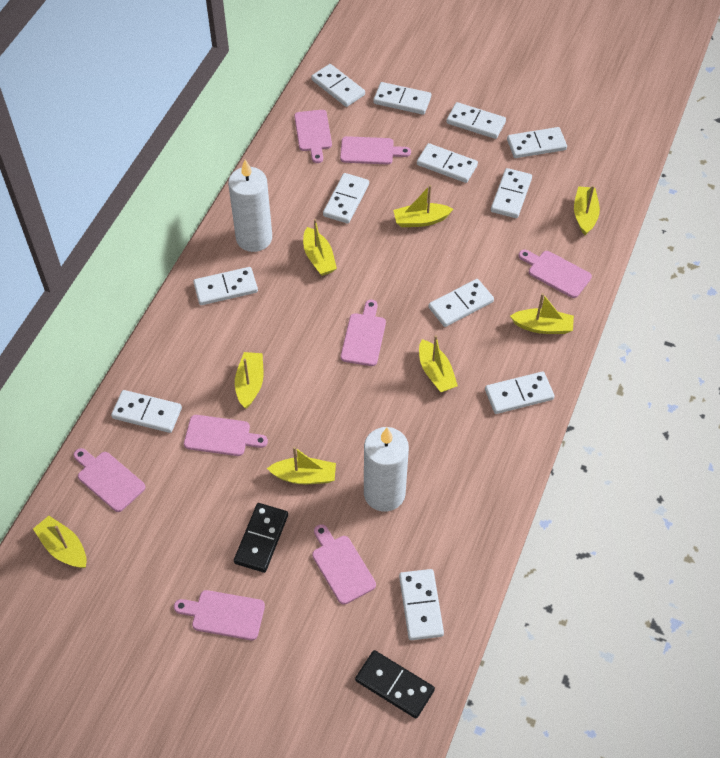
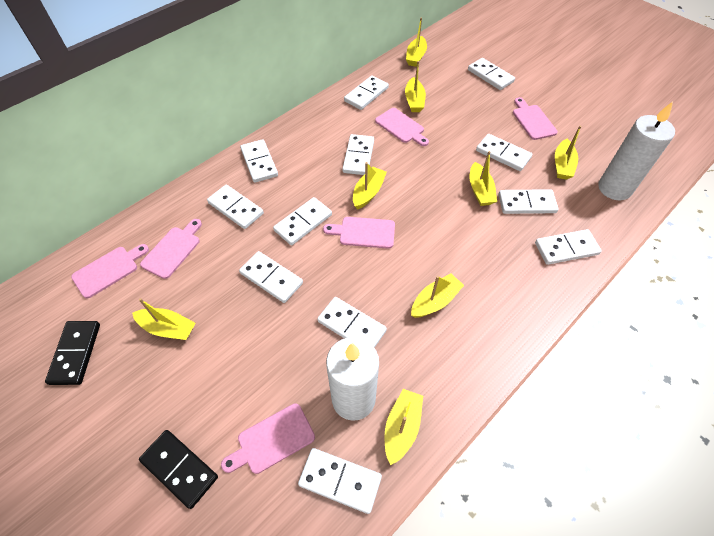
pink cutting board: [73,448,145,512] [174,590,265,640] [184,415,268,456] [294,110,332,163] [312,524,376,605] [340,136,411,164] [341,300,386,366] [519,250,592,298] = 8 -> [71,244,149,298] [140,219,202,279] [221,403,315,474] [323,217,395,249] [375,108,429,146] [513,97,558,140] = 6

